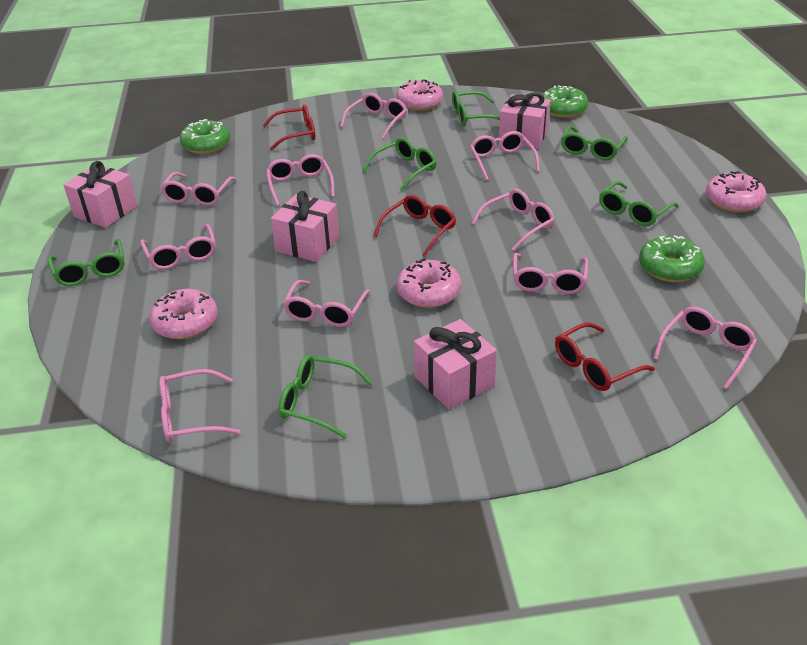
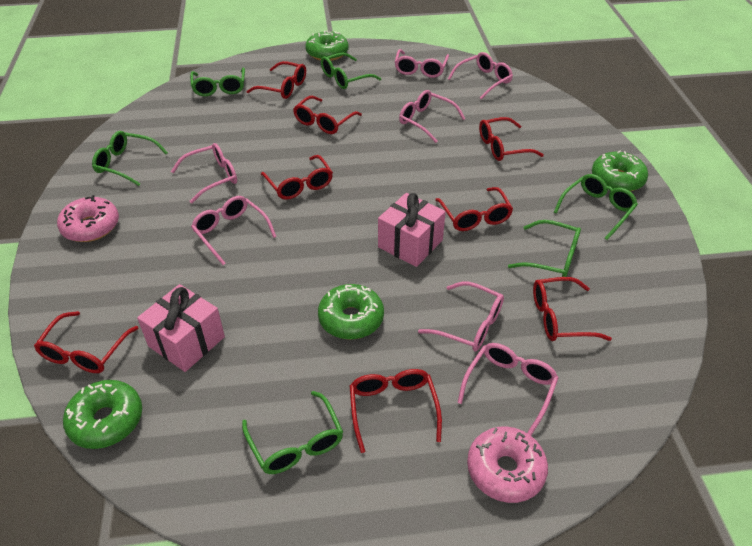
green donut: [180,119,231,154] [542,85,588,118] [639,235,705,282] = 3 -> [63,380,142,449] [305,31,349,61] [318,284,384,340] [592,150,648,191] = 4
pink donut: [149,289,217,339] [396,79,443,111] [396,259,461,308] [706,171,766,212] = 4 -> [57,195,119,242] [467,426,548,503] = 2
pink gift: [64,161,137,228] [271,191,339,262] [414,319,497,410] [499,92,551,148] = 4 -> [137,284,225,372] [378,193,446,267] = 2
pink glasses: [140,224,216,270] [159,369,241,442] [160,172,236,206] [266,154,335,206] [283,280,370,327] [340,93,407,139] [470,131,540,181] [471,189,555,251] [513,253,588,294] [653,307,757,389] = 10 -> [171,143,237,203] [191,196,276,265] [395,49,449,78] [399,90,465,143] [418,282,504,351] [448,52,513,100] [457,343,558,435] = 7
red glasses: [262,105,315,150] [374,195,456,257] [555,323,655,391] = 3 -> [34,311,138,373] [246,61,306,99] [261,155,333,200] [293,96,362,134] [350,369,442,453] [435,187,513,231] [479,117,544,161] [533,277,612,341] = 8

